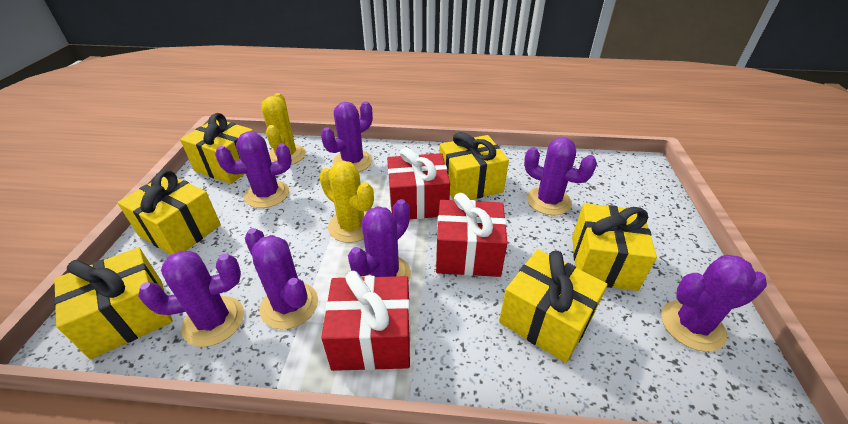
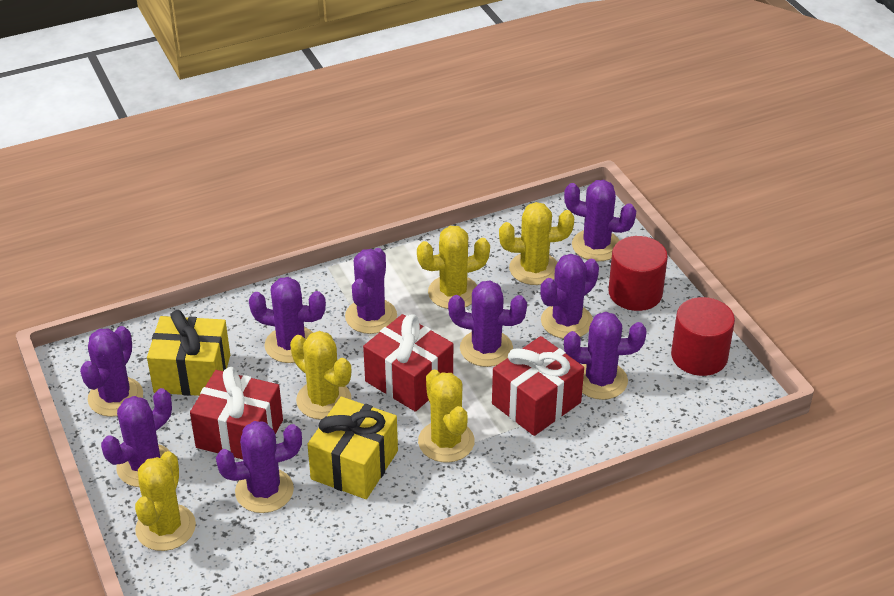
purple cactus: [138,251,244,347] [215,131,292,208] [245,228,318,329] [321,101,373,172] [348,199,411,282] [524,137,597,215] [661,255,767,352] = 7 -> [80,326,143,417] [101,388,172,487] [216,421,302,513] [249,277,326,363] [345,248,397,334] [448,280,527,367] [540,254,599,339] [564,180,636,261] [564,312,646,400] = 9
red cylinder: none = 0 -> [609,236,668,311] [671,297,735,376] = 2
yellow cactus: [261,93,306,165] [319,161,374,243] = 2 -> [135,451,196,551] [290,331,352,420] [417,226,490,309] [418,370,475,462] [499,202,574,285] = 5
yellow gift: [54,247,173,359] [117,170,221,255] [180,113,253,184] [439,132,509,200] [499,249,607,363] [572,203,657,291] = 6 -> [147,310,230,396] [307,397,398,499] = 2

